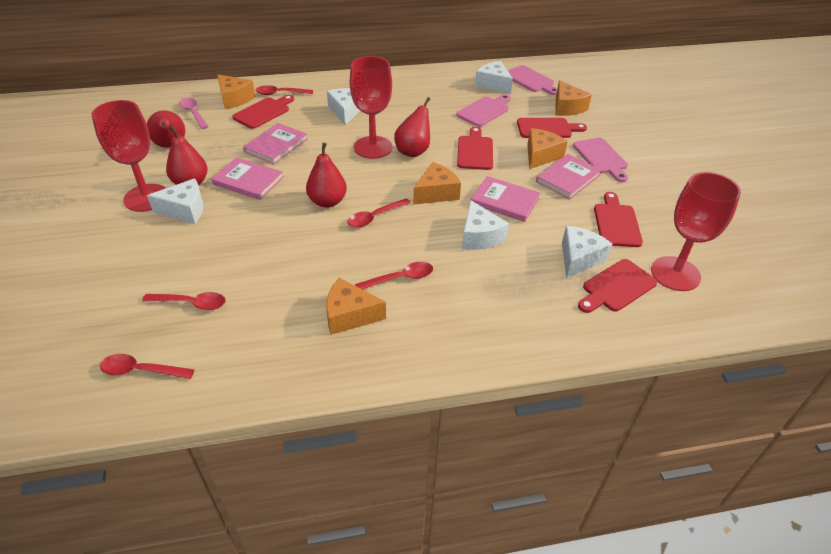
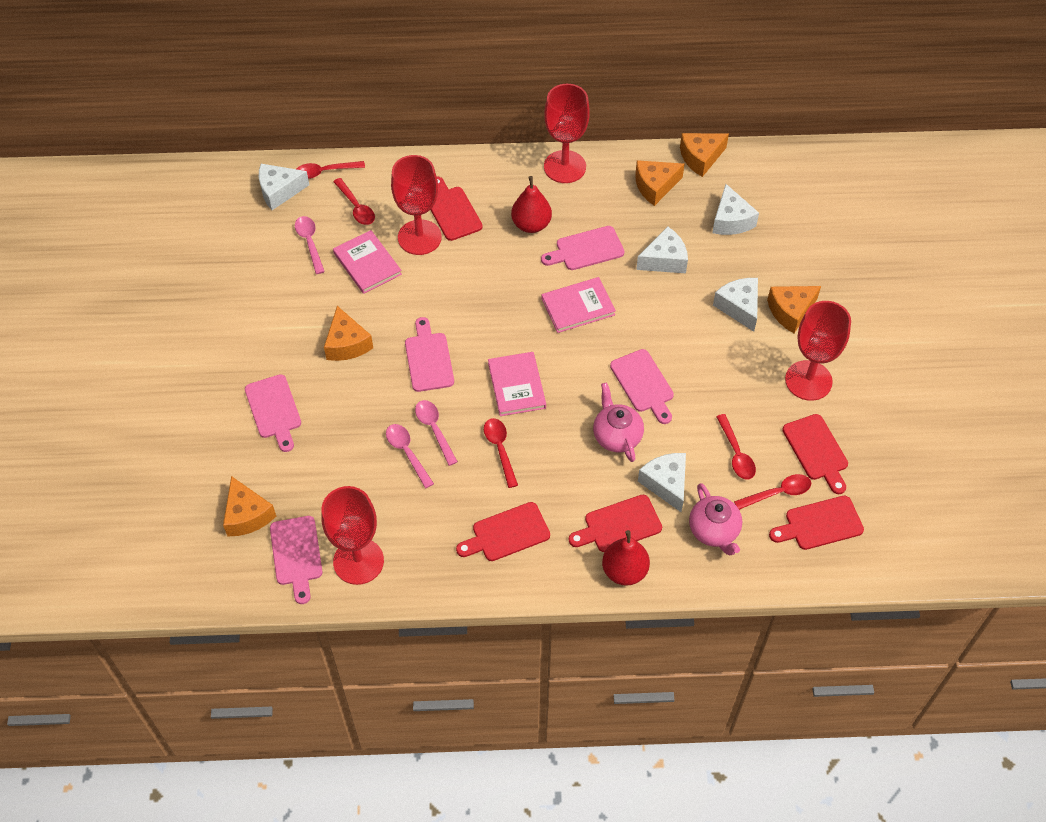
pink book: [211,157,284,200] [243,123,308,164] [471,176,540,222] [536,154,602,199] = 4 -> [333,230,402,294] [488,352,546,416] [541,277,616,333] = 3
pink cutting board: [457,94,511,127] [508,65,557,95] [573,137,628,182] = 3 -> [245,374,301,452] [270,516,323,604] [405,317,454,392] [541,226,624,270] [610,349,674,424] = 5
pink spoon: [179,97,209,129] = 1 -> [295,216,325,274] [386,424,434,488] [415,400,458,466] = 3
pink teapot: none = 0 -> [593,382,644,462] [689,483,742,555] = 2
red goblet: [91,100,165,212] [350,56,392,159] [651,172,741,291] = 3 -> [321,486,384,585] [391,155,442,255] [544,84,590,183] [785,301,851,401] = 4
red pear: [147,110,185,148] [166,125,208,186] [306,143,347,208] [394,97,431,157] = 4 -> [511,176,552,233] [602,530,650,586] = 2

